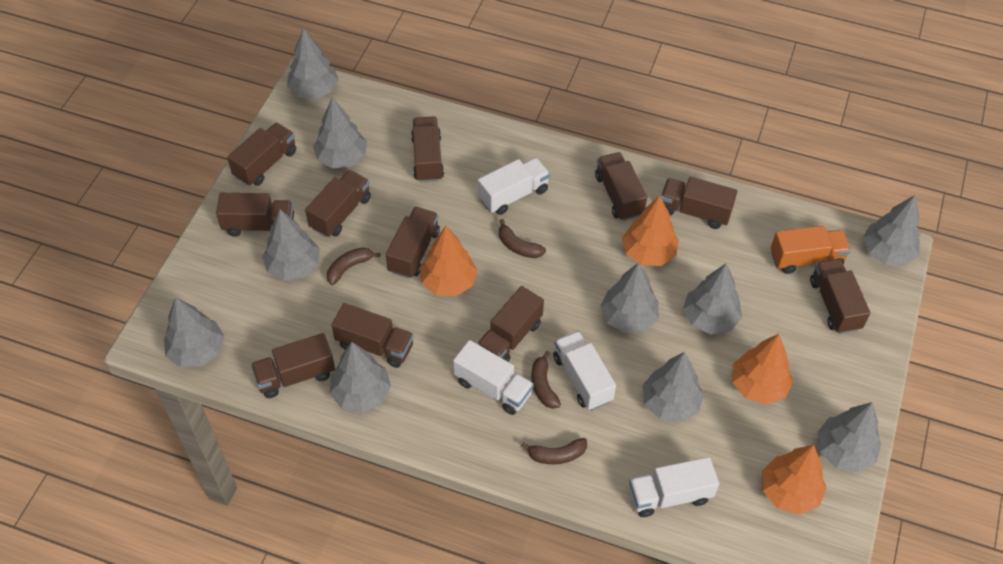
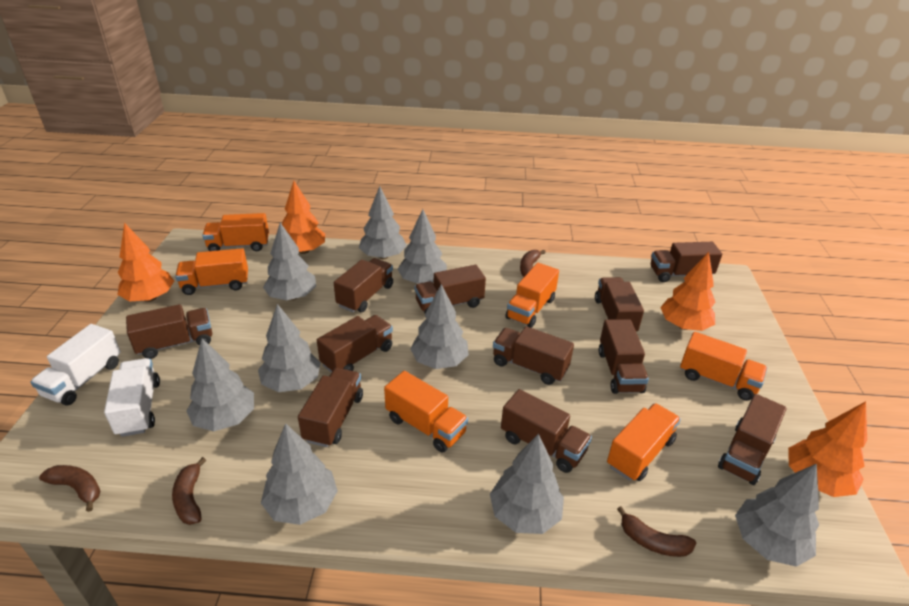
grey tree: [164,297,225,367] [262,209,320,281] [287,28,339,99] [313,97,367,168] [329,342,391,413] [600,262,659,333] [642,352,704,422] [683,264,742,334] [817,402,881,472] [863,195,921,266] = 10 -> [186,338,254,431] [258,304,321,392] [261,423,338,525] [263,223,316,300] [359,186,407,260] [398,209,447,284] [410,284,469,369] [490,434,564,534] [735,464,819,567] = 9
orange truck: [771,226,851,274] = 1 -> [175,248,248,295] [202,213,269,251] [384,371,468,453] [506,263,559,328] [607,403,681,481] [680,332,767,401] = 6
white truck: [453,340,534,415] [478,158,550,215] [553,331,616,410] [629,457,719,517] = 4 -> [30,324,121,406] [104,358,160,437] = 2

